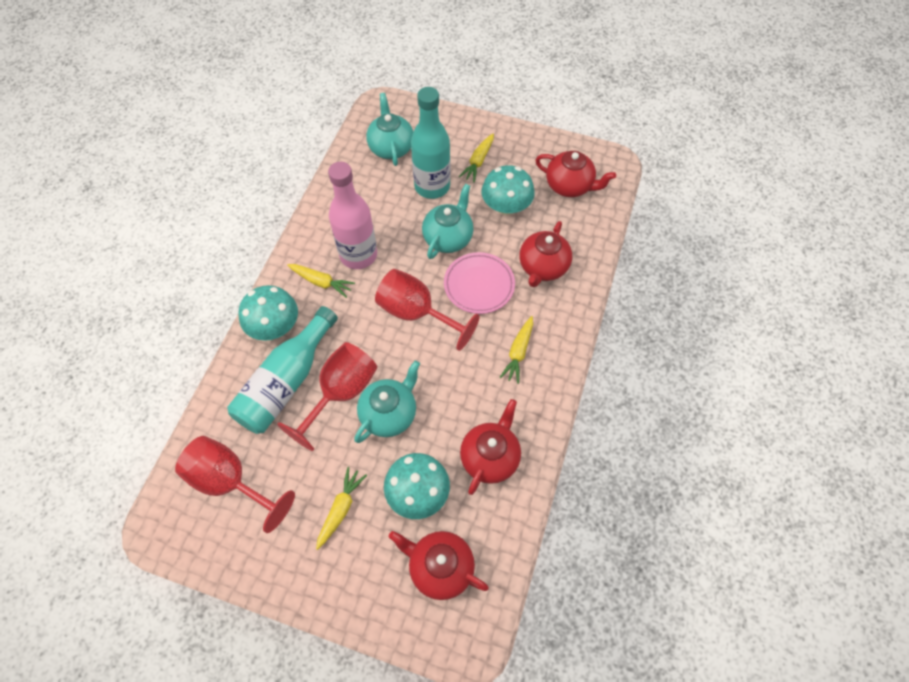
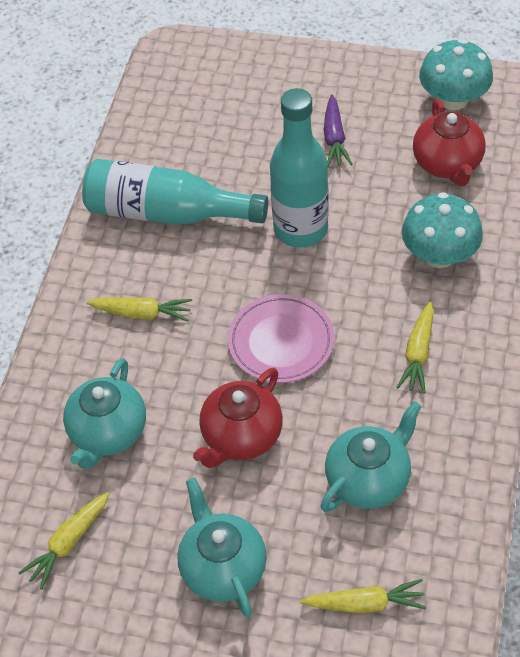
pink bottle: [328,162,377,269] = 1 -> none = 0
purple carrot: none = 0 -> [324,95,352,167] = 1
red goblet: [175,436,295,533] [277,342,377,451] [375,269,480,351] = 3 -> none = 0
red teapot: [389,531,489,600] [460,399,521,495] [519,221,572,287] [535,151,616,197] = 4 -> [193,368,283,468] [413,99,486,186] = 2
turquoise mushroom: [238,285,298,341] [384,453,450,519] [482,165,535,215] = 3 -> [402,192,483,268] [419,39,493,110] = 2

